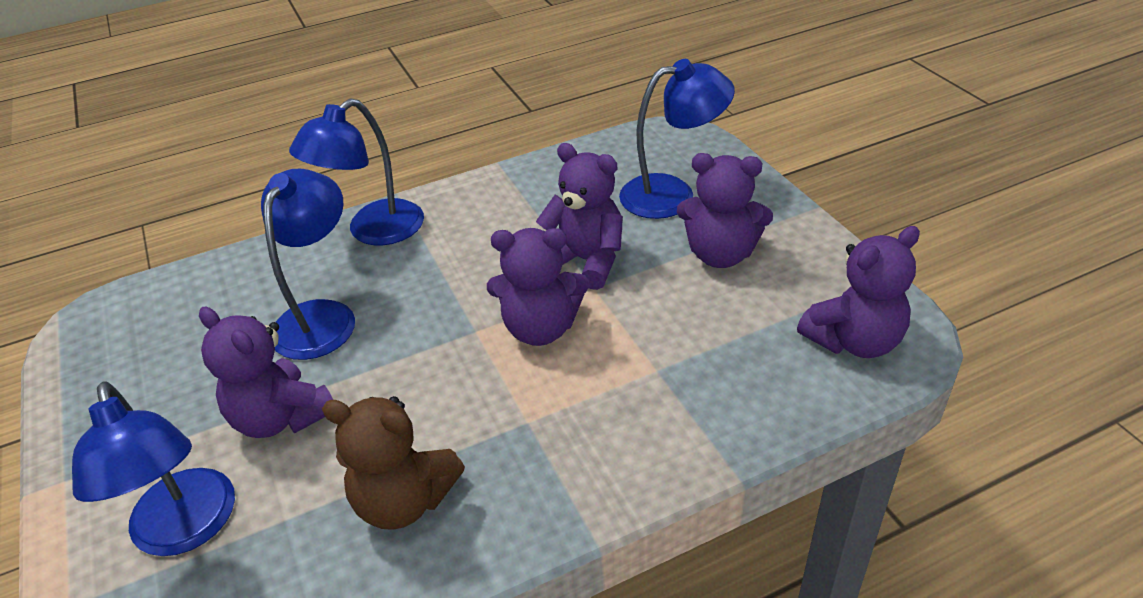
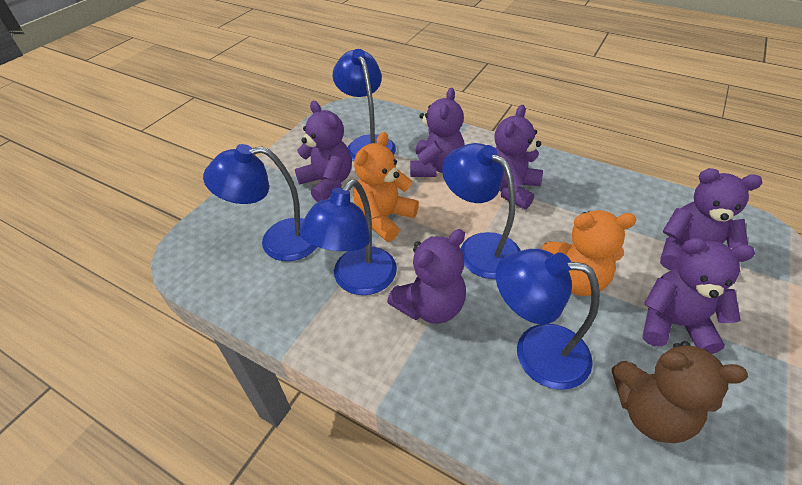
blue lamp: [72,381,235,556] [261,169,355,360] [289,99,424,245] [619,59,735,219] = 4 -> [203,144,317,261] [299,180,397,295] [333,49,396,161] [442,143,521,279] [496,249,600,390] = 5
orange teddy bear: none = 0 -> [354,132,419,241] [542,210,637,296] = 2
purple teddy bear: [199,307,333,438] [487,228,589,346] [536,143,623,290] [677,153,773,268] [797,226,920,358] = 5 -> [295,101,352,202] [387,229,466,324] [410,88,464,177] [494,105,543,209] [643,238,755,354] [660,168,763,270] = 6

